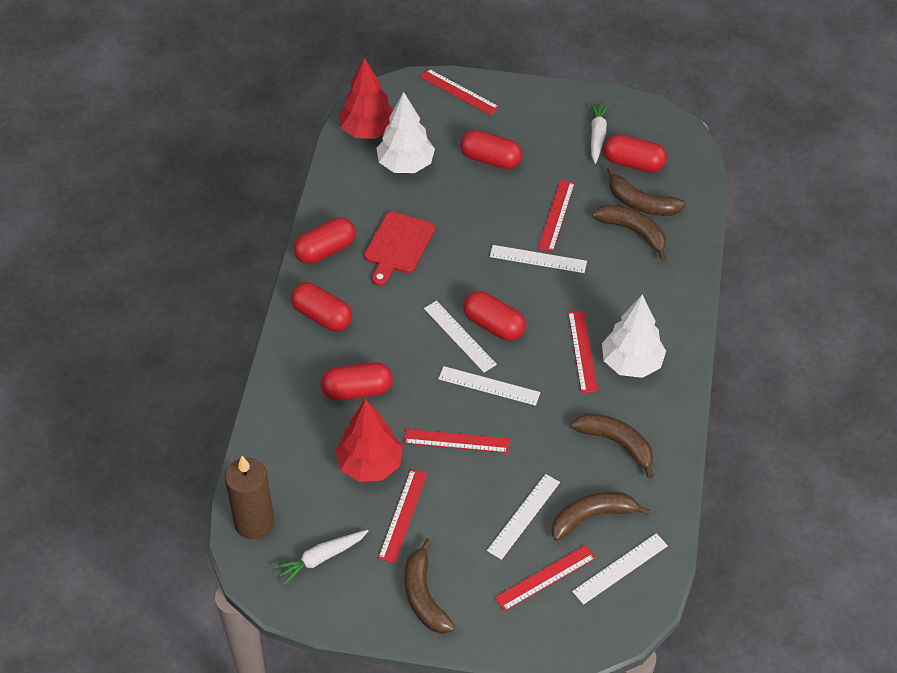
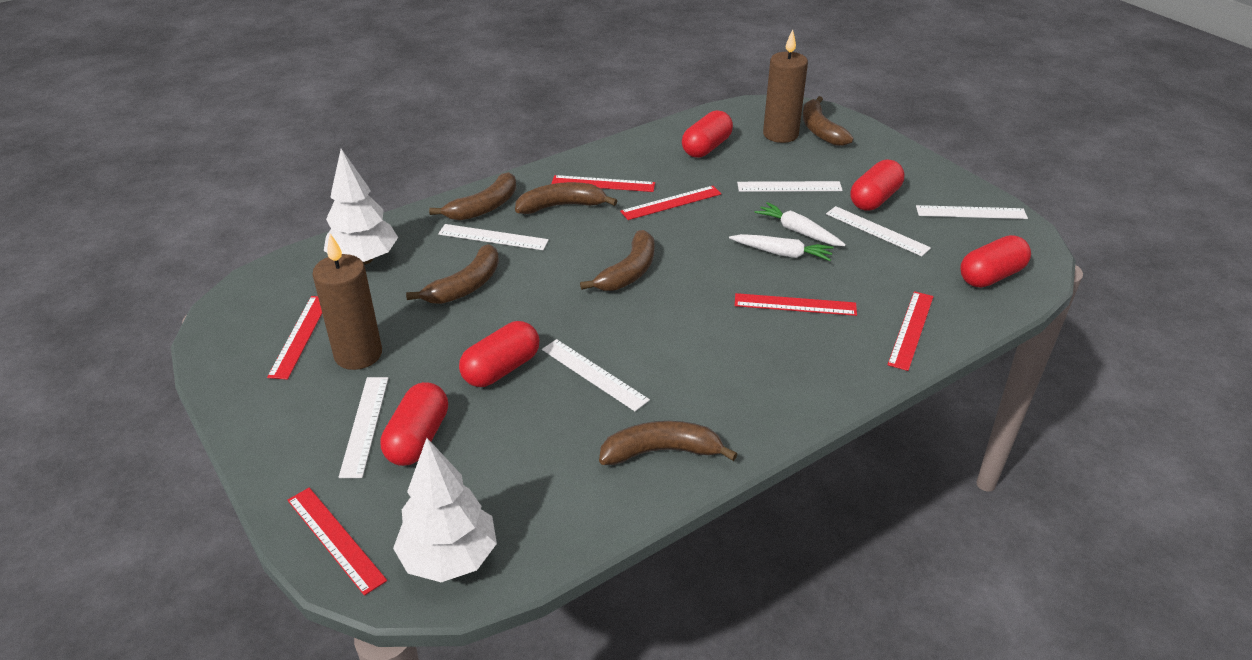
brown banana: [404,538,455,634] [551,492,650,541] [571,413,654,479] [592,205,666,261] [607,167,686,216] = 5 -> [406,244,499,304] [429,172,516,221] [515,182,617,214] [580,230,655,291] [599,421,738,465] [803,96,854,146] = 6
brown candle: [225,456,275,539] = 1 -> [312,234,382,370] [763,29,808,143] = 2
red capsule: [291,282,352,331] [294,217,356,264] [321,362,392,401] [460,130,522,169] [463,291,526,341] [603,134,667,173] = 6 -> [380,382,448,466] [459,321,539,387] [682,110,733,158] [851,159,904,211] [960,235,1031,288] = 5
red cutting board: [364,211,435,286] = 1 -> none = 0
red tree: [335,399,403,482] [339,58,393,139] = 2 -> none = 0
white ruler: [424,301,497,372] [438,366,540,406] [487,474,560,560] [490,245,587,273] [572,533,668,605] = 5 -> [339,377,388,478] [438,224,549,250] [542,339,650,411] [737,181,843,192] [826,206,931,256] [916,205,1028,219] = 6

